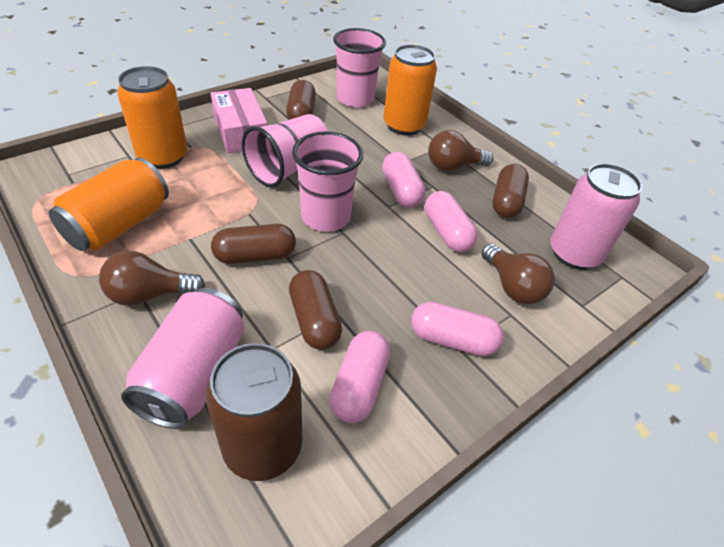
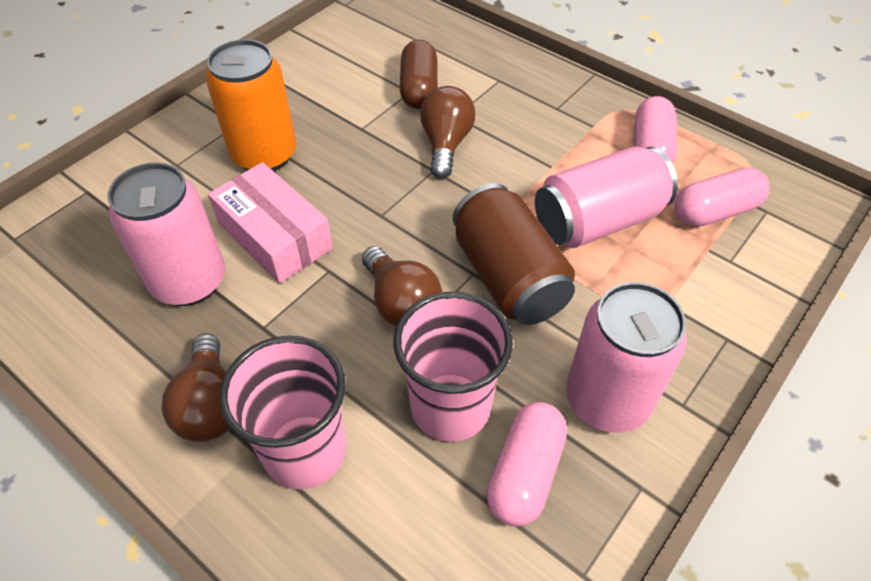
brown capsule: [211,224,296,264] [286,80,316,120] [289,270,342,350] [492,164,529,218] = 4 -> [400,40,438,109] = 1
orange can: [49,158,169,251] [117,66,187,169] [383,44,437,136] = 3 -> [206,39,296,171] = 1
pink can: [121,288,245,429] [550,163,642,270] = 2 -> [108,163,225,306] [535,147,678,248] [566,282,687,433] = 3
pink capsule: [329,331,390,423] [382,152,426,207] [411,302,504,356] [425,191,478,252] = 4 -> [487,402,567,527] [634,96,677,163] [674,167,769,227] = 3
pink cup: [242,114,328,187] [292,131,364,232] [333,28,386,108] = 3 -> [219,335,346,490] [394,292,513,442] = 2

